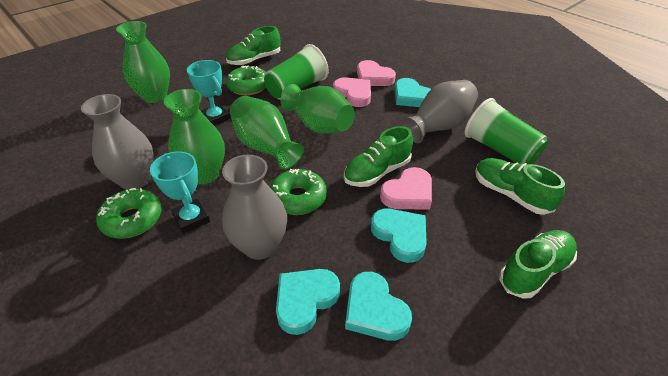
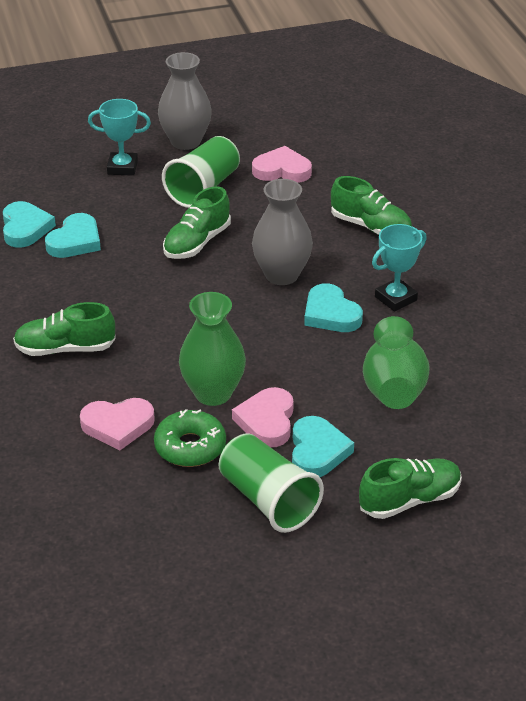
green donut: [96,188,162,239] [226,65,266,96] [270,169,327,215] = 3 -> [154,409,226,467] = 1
green vase: [116,21,170,103] [164,89,225,184] [230,96,304,169] [280,84,355,134] = 4 -> [179,292,246,406] [363,316,430,409] = 2
grey vase: [81,94,154,190] [222,155,287,260] [401,80,478,143] = 3 -> [158,52,212,150] [252,179,313,285] = 2

